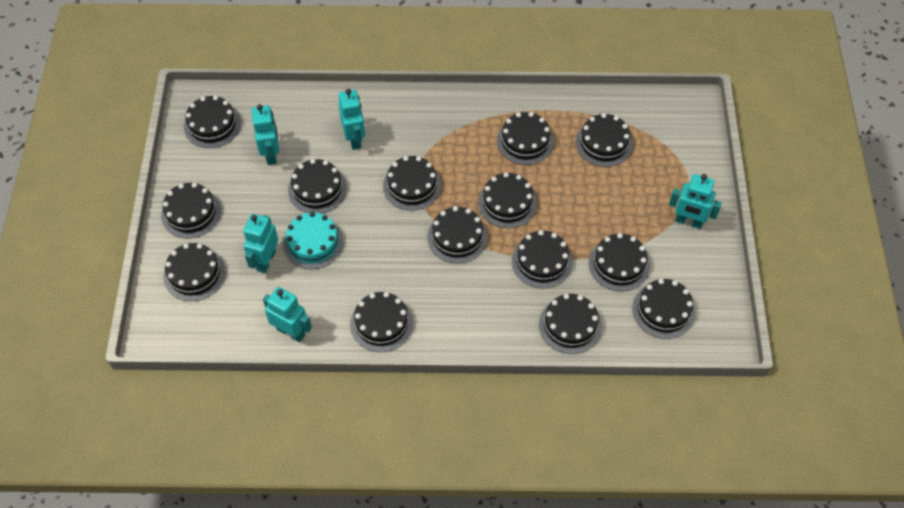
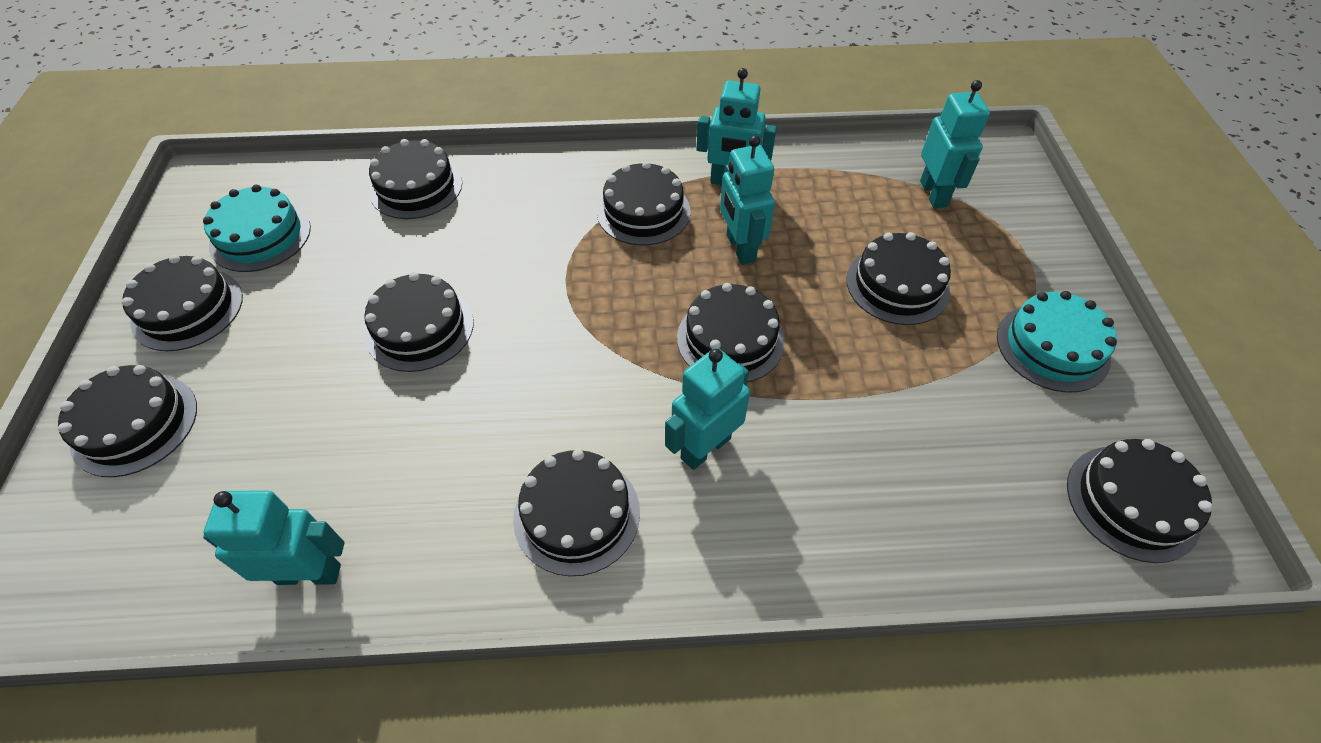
black cake: [161,183,221,239] [163,243,225,301] [184,96,241,148] [288,159,347,214] [350,292,413,352] [383,156,441,211] [427,206,488,263] [478,172,537,228] [497,112,554,165] [512,230,573,288] [539,294,602,354] [576,113,633,167] [589,233,650,291] [632,279,695,339] = 14 -> [58,365,197,477] [122,255,243,351] [364,272,474,372] [369,139,462,219] [513,449,640,576] [597,161,691,245] [677,283,785,382] [847,232,951,325] [1067,439,1213,563] = 9
turquoise cake: [283,212,343,269] = 1 -> [203,185,311,272] [997,291,1117,393] = 2

